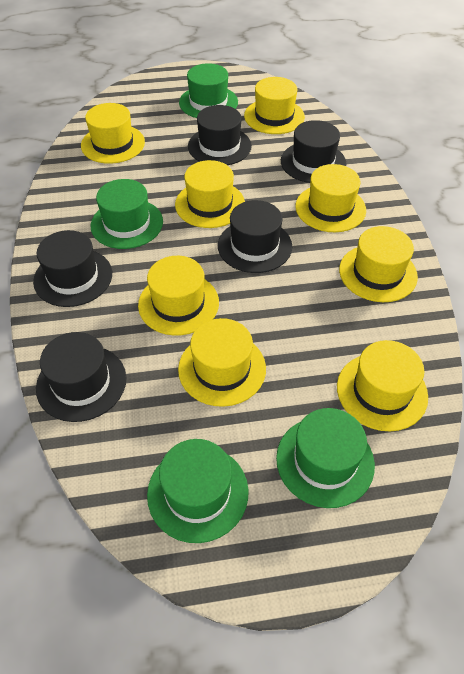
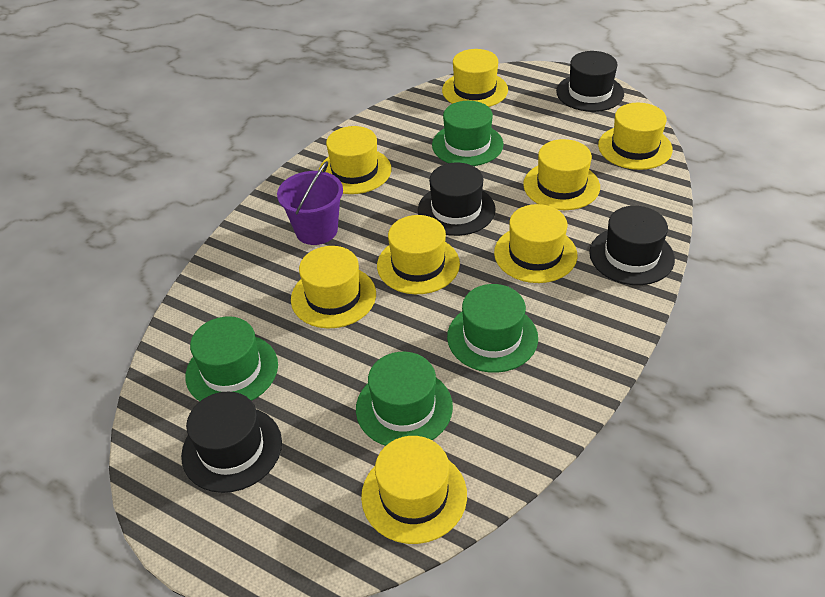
black hat: [33,230,112,307] [36,332,126,422] [188,105,252,165] [218,200,292,273] [281,120,346,183] = 5 -> [181,391,282,493] [418,162,496,236] [556,51,624,112] [589,206,675,285] = 4
purple bucket: none = 0 -> [277,161,343,245] = 1

